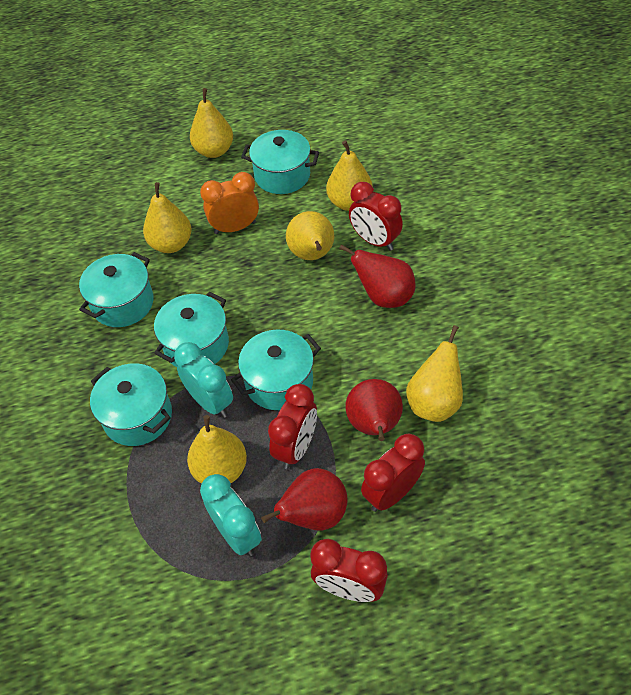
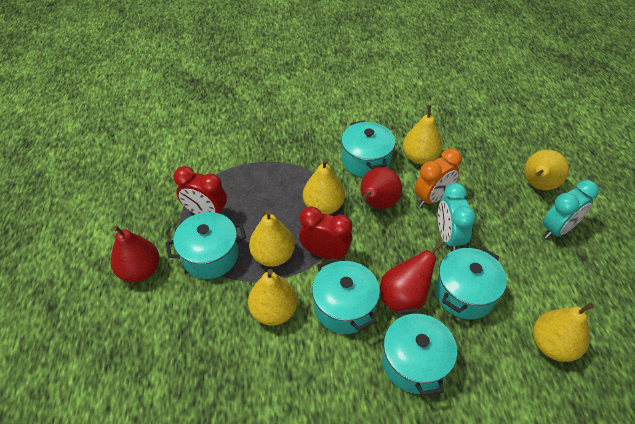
red clock: [268,384,317,469] [311,539,388,602] [349,182,403,251] [361,434,425,512] = 4 -> [174,166,227,215] [299,207,352,260] = 2

